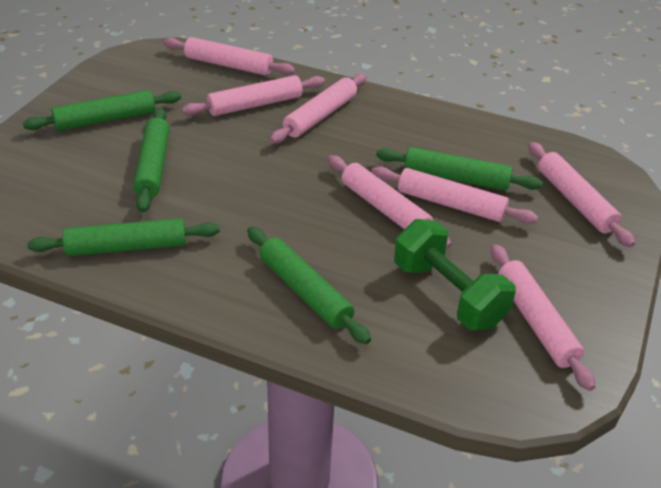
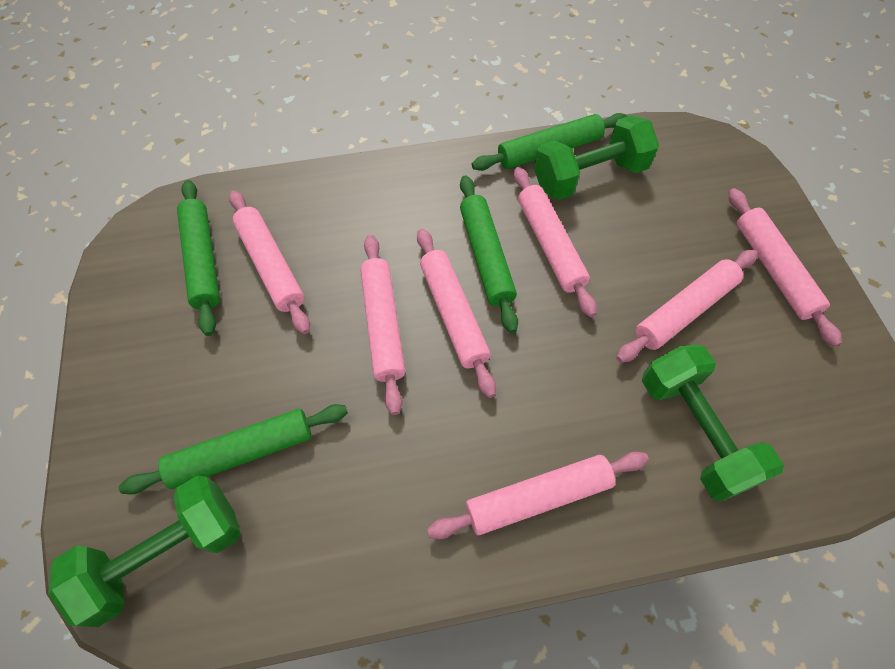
green dumbbell: [394,219,516,330] = 1 -> [48,475,240,627] [534,115,659,200] [642,344,784,502] = 3
green rolling pin: [23,90,181,131] [27,218,220,256] [133,108,170,213] [247,227,371,344] [376,147,543,191] = 5 -> [119,404,348,495] [177,180,220,336] [460,175,518,333] [472,113,627,171] = 4

